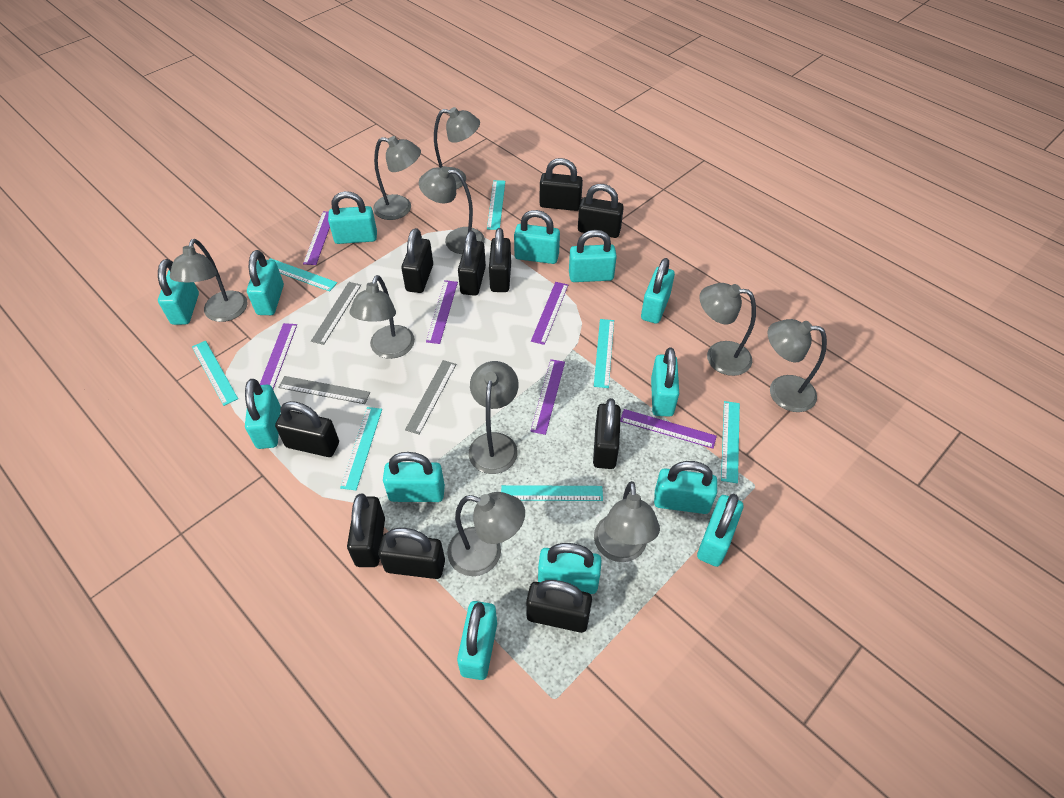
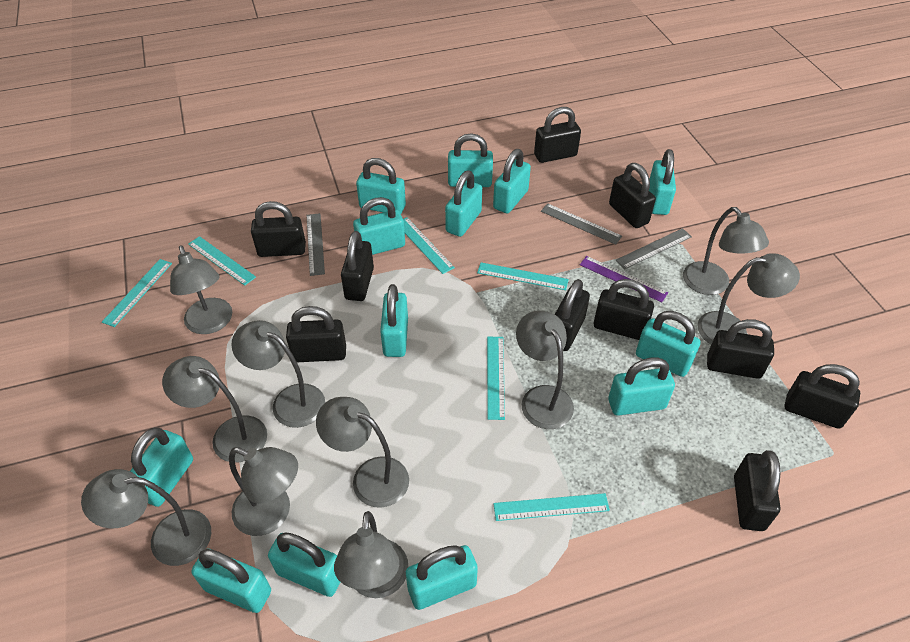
purple ruler: [260,323,297,389] [303,211,330,265] [426,280,458,344] [530,359,565,435] [531,282,568,345] [620,409,717,449] = 6 -> [580,256,668,302] = 1
turquoise ruler: [192,341,238,406] [269,258,337,292] [340,407,382,490] [487,180,505,230] [501,485,603,501] [594,319,614,388] [721,401,740,483] = 7 -> [102,259,172,327] [188,236,256,286] [403,217,455,274] [477,263,569,290] [487,337,505,420] [493,493,610,521] = 6

